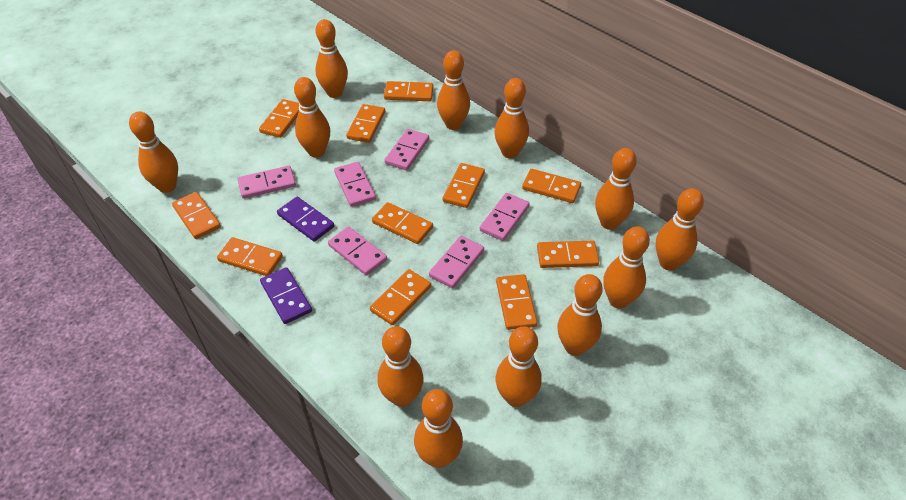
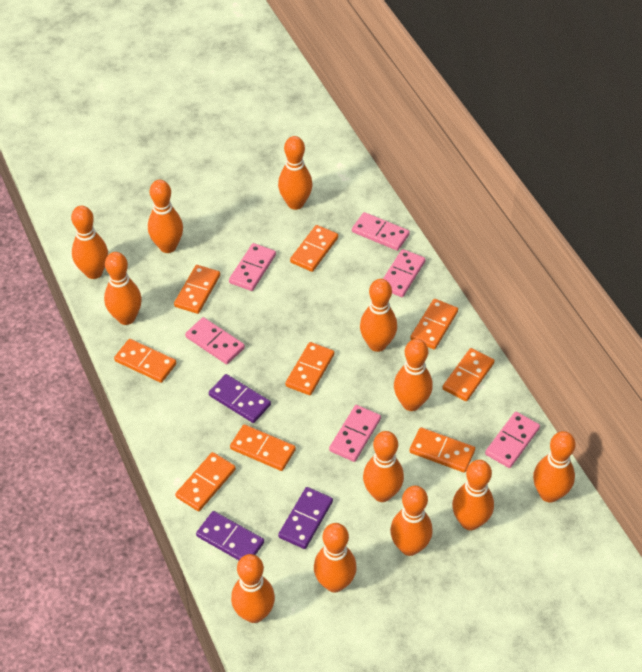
orange domino: [172,192,221,239] [217,237,283,276] [259,99,299,138] [346,104,385,143] [370,269,431,325] [372,202,433,244] [384,81,433,101] [443,163,485,208] [496,274,537,330] [522,169,581,203] [537,241,599,268] = 11 -> [114,339,176,383] [174,265,220,314] [175,452,236,511] [230,424,296,471] [285,342,334,395] [290,225,338,272] [409,427,475,473] [410,299,458,350] [442,348,494,401] = 9
purple domino: [260,267,312,324] [277,197,334,242] = 2 -> [196,511,264,560] [209,374,271,423] [278,487,333,549] = 3

